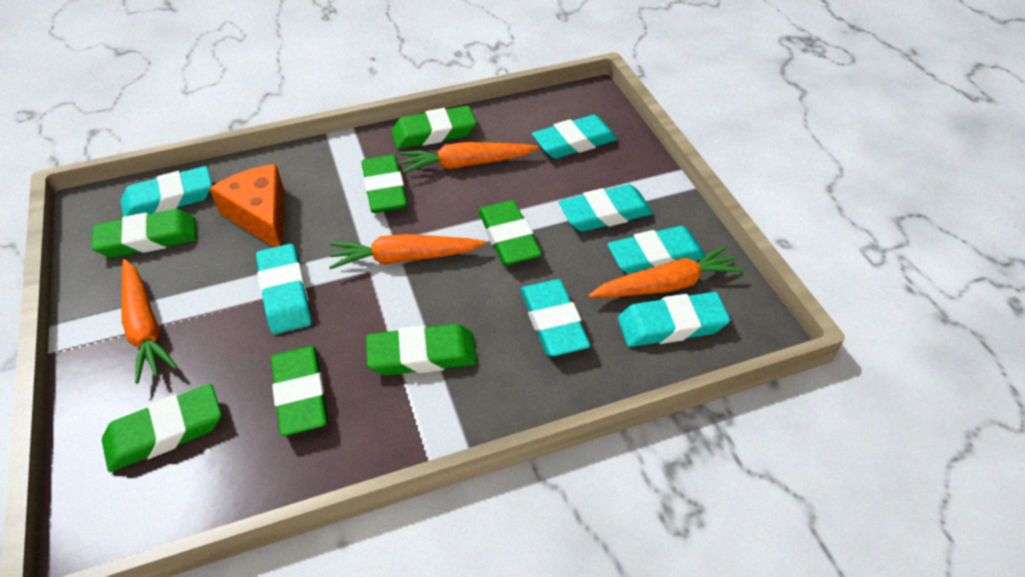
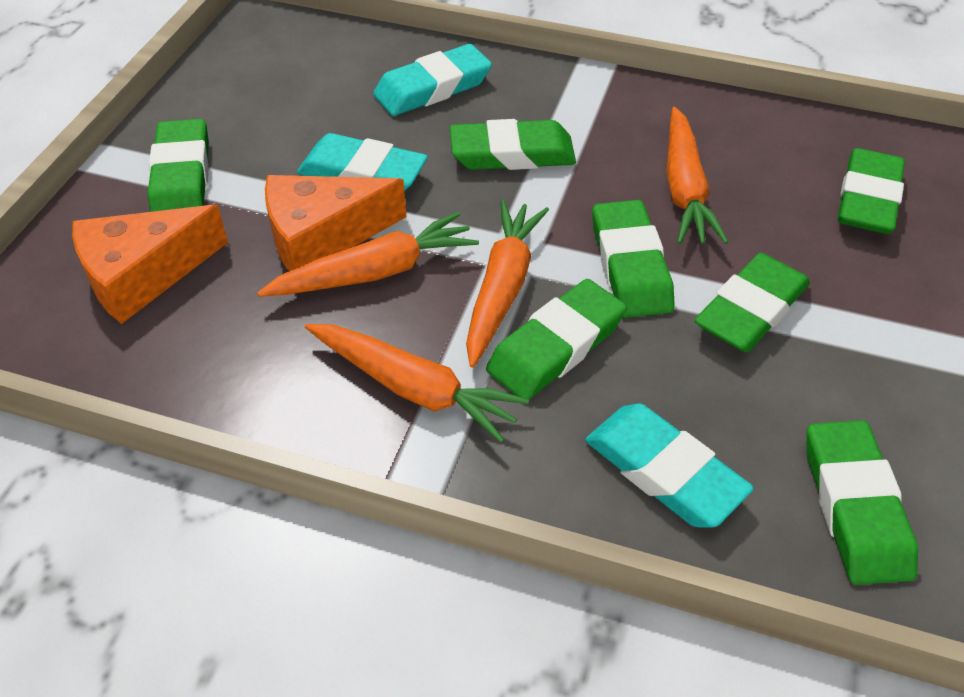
orange cheese: [209,164,284,247] = 1 -> [72,205,228,324] [265,175,406,271] = 2
turquoise eraser: [121,166,212,217] [256,244,311,334] [521,279,590,356] [532,115,618,159] [559,184,653,232] [607,226,706,274] [618,292,730,347] = 7 -> [297,133,428,191] [373,44,492,116] [585,404,754,527] = 3

